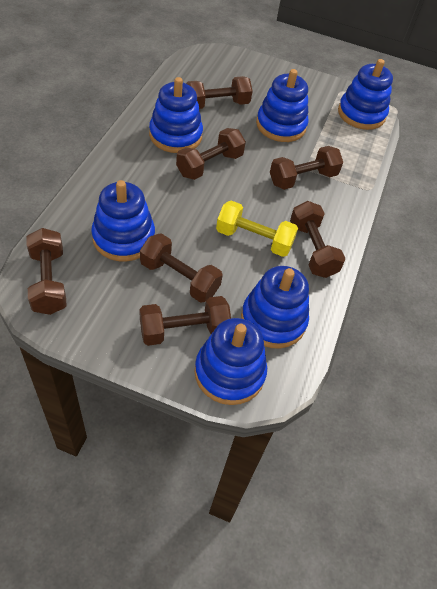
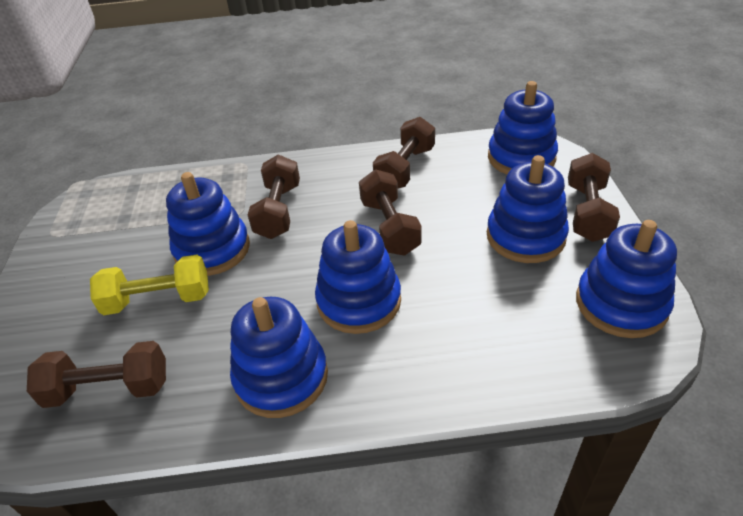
brown dumbbell: [26,228,67,315] [139,296,231,346] [140,233,223,303] [176,128,246,180] [186,76,253,109] [270,146,343,190] [290,201,346,278] = 7 -> [27,341,166,408] [248,155,300,239] [359,169,422,256] [373,117,435,189] [568,153,620,242] = 5

